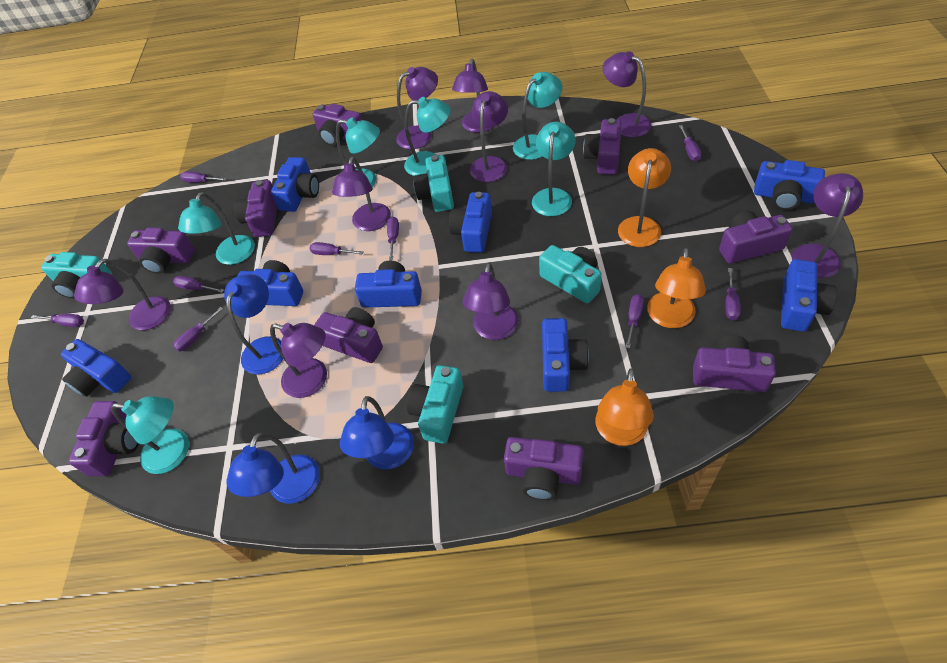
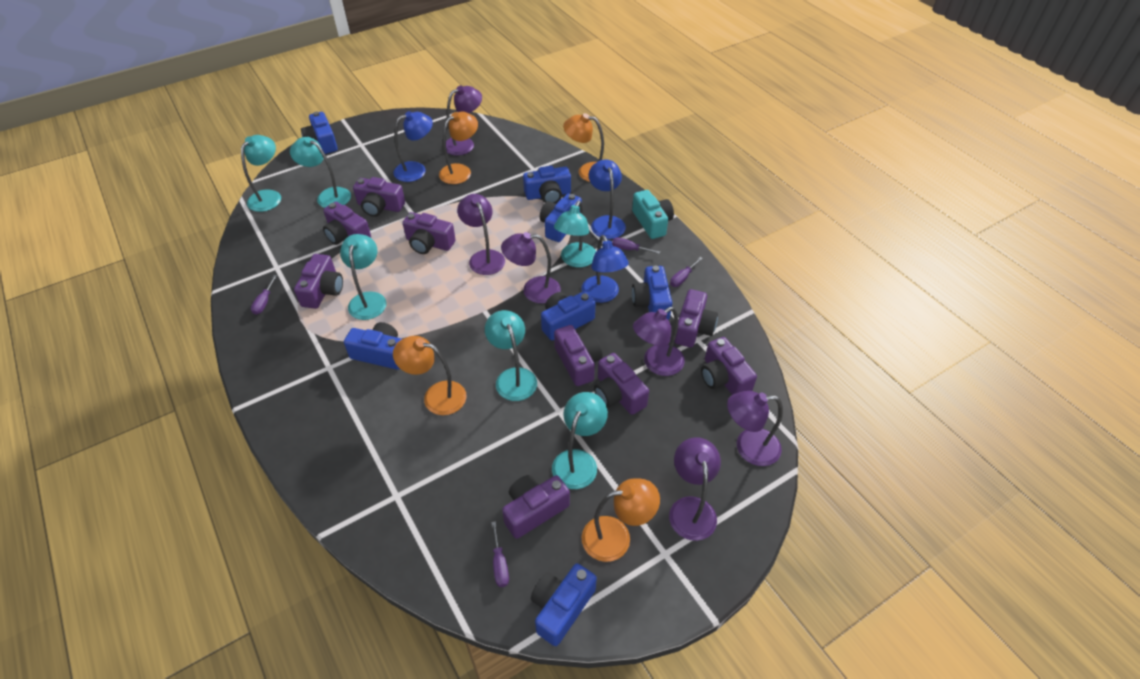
blue camera: [61,339,132,397] [238,260,303,306] [271,157,319,212] [355,261,422,308] [449,192,492,253] [542,318,589,392] [754,160,825,210] [781,259,837,332] = 8 -> [301,111,338,154] [344,322,402,370] [523,166,571,203] [531,563,597,646] [540,193,582,242] [541,291,596,341] [632,266,672,320] = 7
orange lamp: [596,368,654,446] [618,148,671,247] [647,248,706,328] = 3 -> [393,336,467,415] [439,112,478,184] [563,113,604,182] [582,478,660,562] = 4
purple lamp: [74,259,171,330] [270,323,327,398] [332,157,391,231] [396,67,438,149] [452,59,493,133] [463,263,519,340] [470,91,508,182] [603,51,652,137] [792,173,863,278] = 9 -> [446,85,482,155] [457,194,505,275] [501,232,561,304] [633,307,685,376] [669,437,721,541] [727,391,783,466] = 6
purple screwdriver: [31,314,84,327] [173,276,224,293] [173,307,223,352] [180,171,227,183] [310,242,364,255] [387,217,399,260] [625,294,644,348] [679,125,702,161] [725,268,741,321] = 9 -> [251,275,277,315] [491,521,509,587] [612,237,660,254] [670,257,703,287] = 4
turquoise camera: [41,252,112,299] [407,365,463,444] [413,155,454,212] [539,245,602,303] = 4 -> [632,190,674,239] = 1

